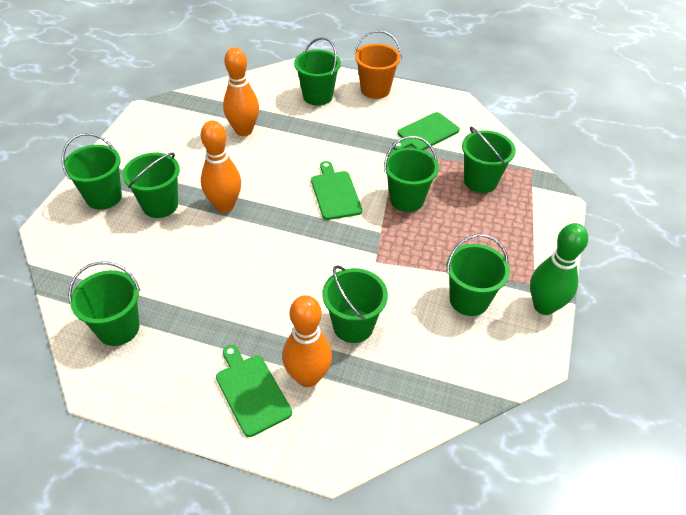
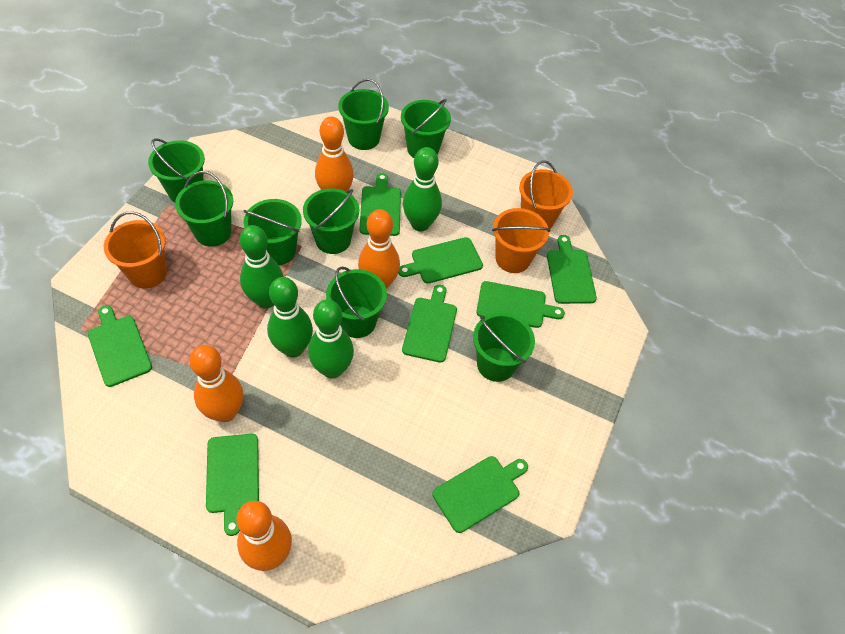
green bowling pin: [530,223,588,315] = 1 -> [240,225,284,309] [267,277,313,358] [308,299,354,379] [403,147,442,231] = 4
green cutting board: [216,345,292,437] [311,161,362,220] [392,112,460,150] = 3 -> [88,305,152,387] [206,434,259,536] [359,173,401,236] [398,237,483,284] [402,285,457,363] [432,456,528,533] [476,281,565,328] [547,235,597,304] = 8
orange bowling pin: [201,121,241,212] [223,47,259,136] [282,295,332,387] = 3 -> [189,345,243,422] [236,501,292,571] [315,117,354,192] [358,209,400,289] = 4
orange bucket: [354,30,402,99] = 1 -> [104,211,167,288] [492,208,551,273] [519,160,573,229] = 3

